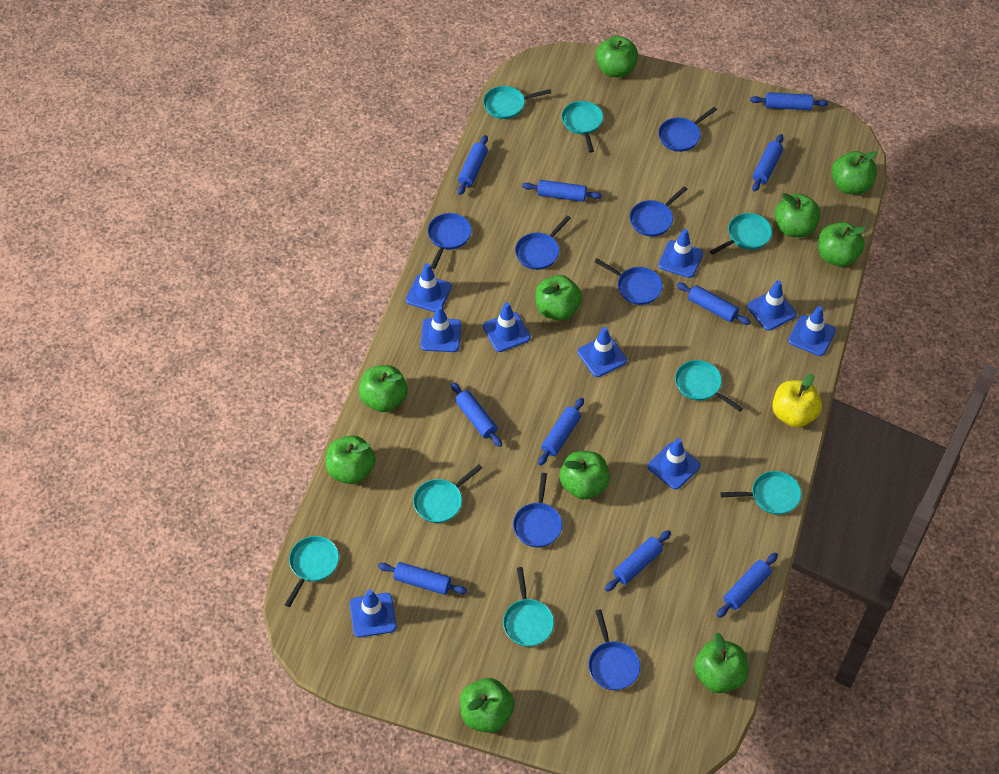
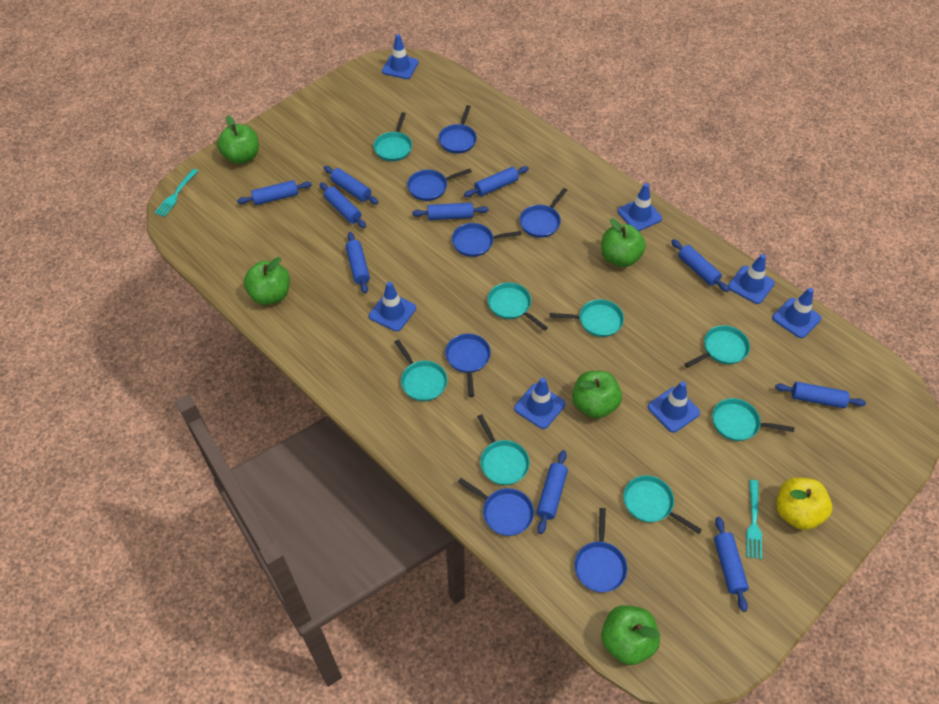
blue traffic cone: [350,590,396,638] [406,263,452,312] [421,305,461,352] [483,302,531,352] [578,327,627,377] [648,438,700,490] [658,229,703,278] [747,280,797,331] [788,306,836,356] = 9 -> [369,282,416,331] [382,34,419,79] [514,378,565,429] [618,183,662,231] [648,381,700,433] [728,254,775,304] [772,288,821,338] = 7
green apple: [326,435,376,484] [359,365,408,412] [460,678,515,733] [535,275,582,321] [559,451,610,500] [596,36,638,77] [694,633,748,693] [774,193,820,237] [818,222,866,267] [831,151,877,194] = 10 -> [217,115,259,164] [244,257,290,305] [572,371,622,418] [601,218,646,267] [601,605,661,665] = 5
turquoise fork: none = 0 -> [154,169,198,217] [746,480,762,559] = 2

